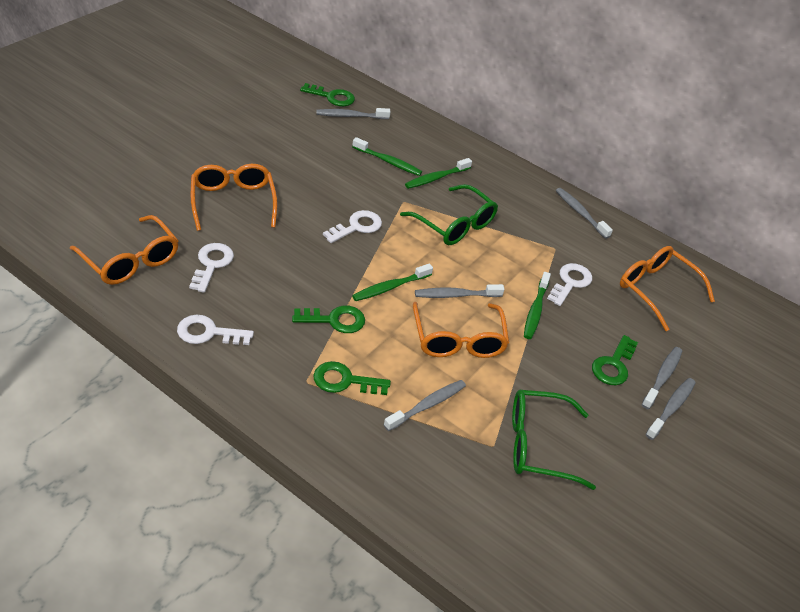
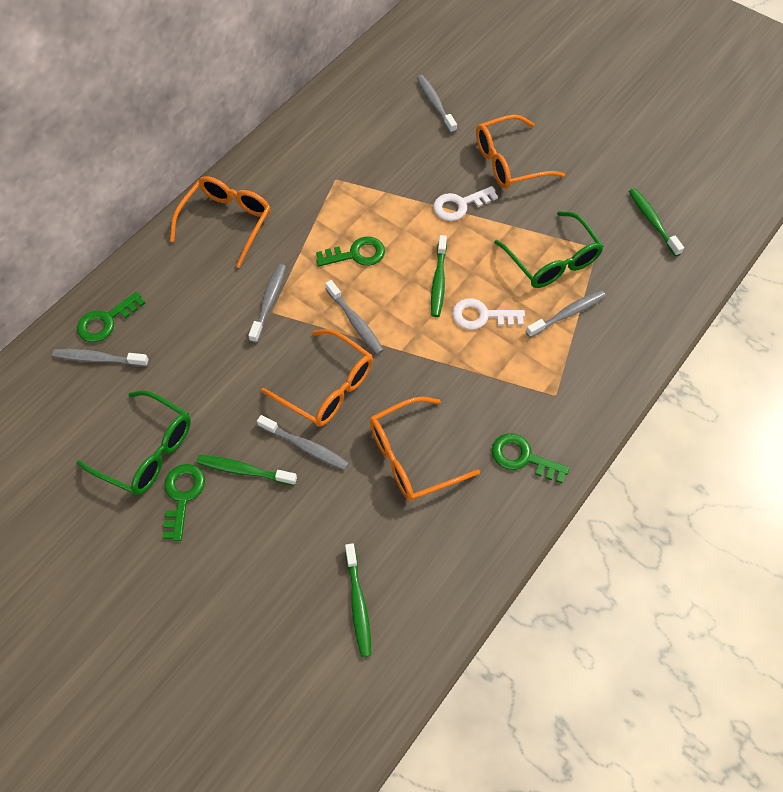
white key: [177,315,254,345] [189,243,234,293] [323,210,382,243] [547,263,592,306] = 4 -> [433,186,498,221] [452,298,525,330] = 2

